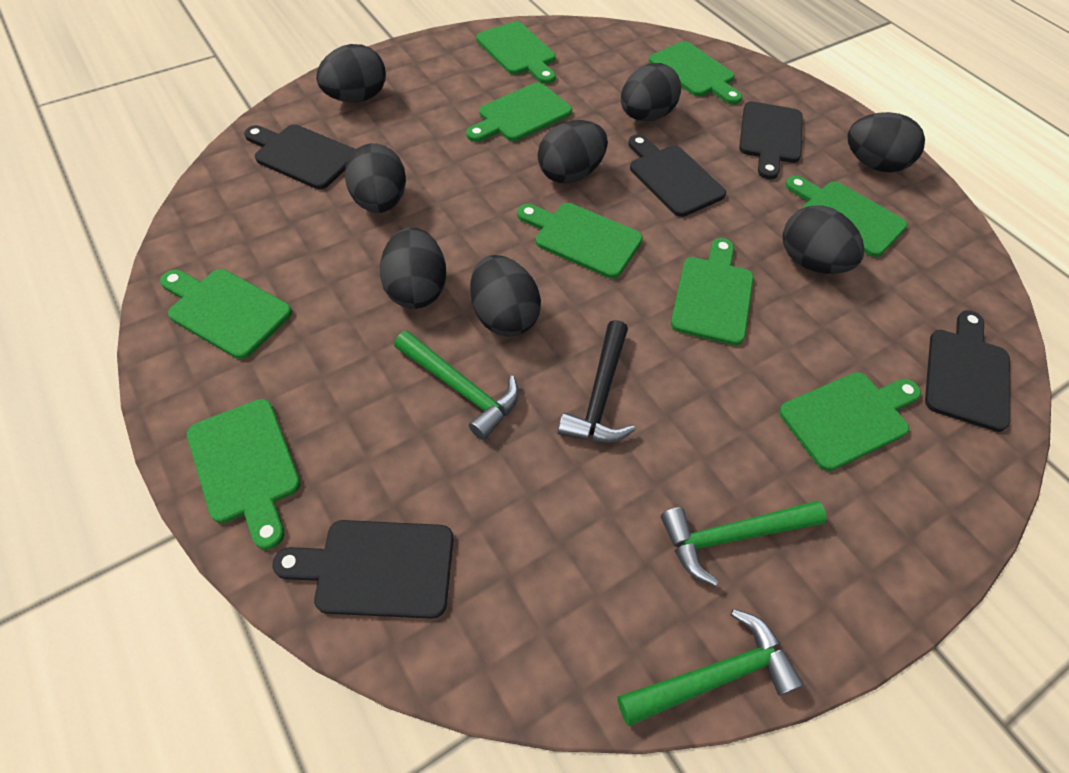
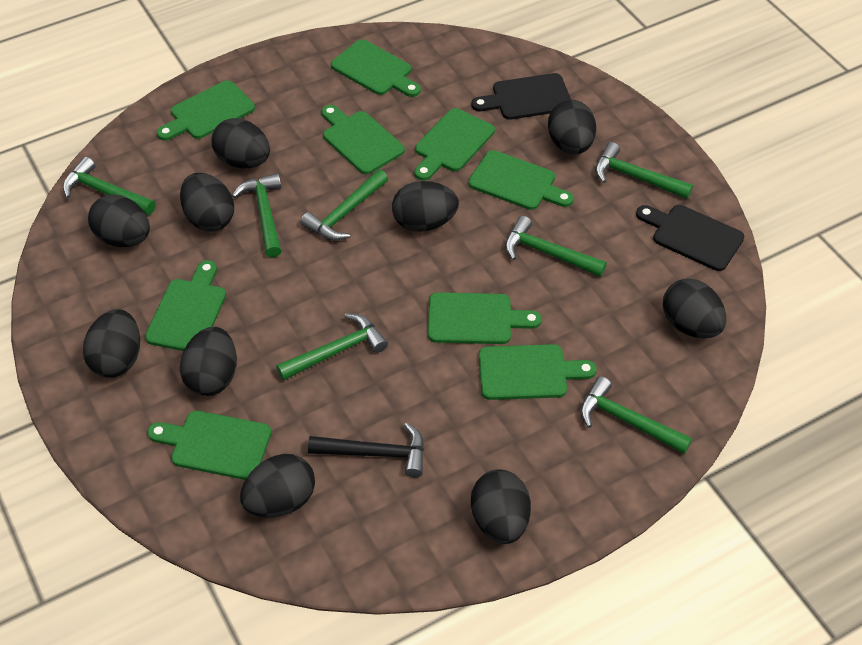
black cutting board: [244,124,356,189] [272,520,453,619] [628,134,726,217] [739,101,803,179] [925,310,1010,432] = 5 -> [471,73,571,120] [636,205,744,271] = 2
black egg: [316,44,386,103] [345,143,406,213] [380,227,446,309] [470,255,541,337] [538,120,608,184] [621,63,681,121] [783,205,864,274] [848,112,925,172] = 8 -> [83,309,140,378] [88,195,150,247] [180,173,234,231] [180,327,237,396] [211,118,270,168] [240,454,315,518] [392,181,459,232] [471,469,531,544] [548,100,596,154] [663,278,726,338] = 10
green hammer: [394,331,519,440] [617,609,804,726] [661,501,827,586] = 3 -> [63,157,156,215] [232,173,281,257] [276,313,388,381] [301,169,388,240] [505,216,607,277] [580,376,692,454] [595,142,693,199] = 7

